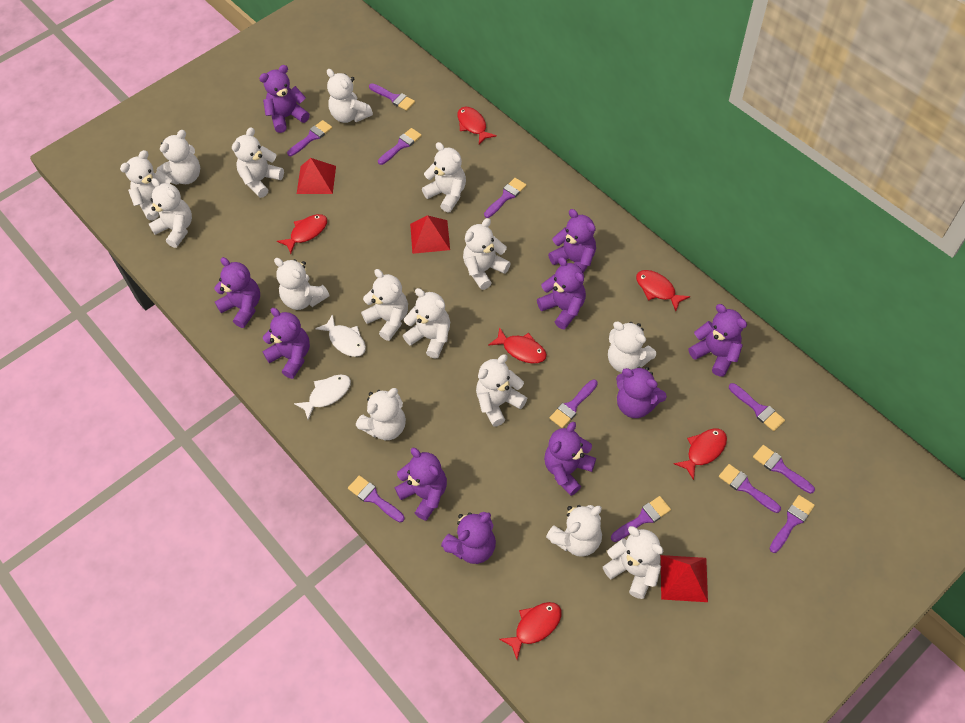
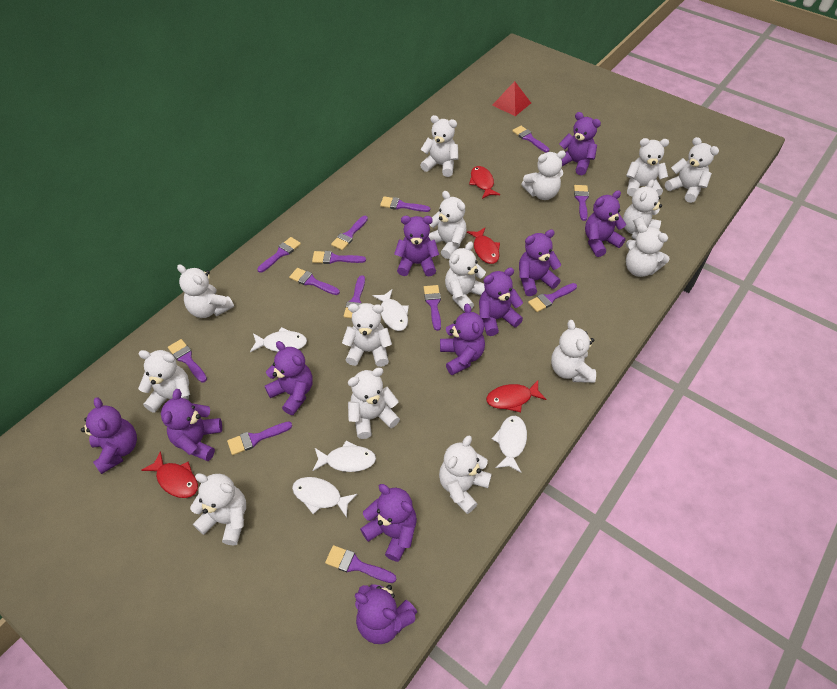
purple brush: [287,120,332,156] [348,475,405,522] [369,83,415,111] [378,128,422,165] [484,178,527,218] [549,379,598,428] [611,496,671,542] [719,464,781,513] [729,383,785,431] [753,445,815,494] [769,495,815,553] = 11 -> [168,339,207,382] [227,422,292,455] [257,237,301,273] [289,268,340,295] [312,251,366,264] [325,545,397,583] [331,216,368,250] [344,275,365,318] [380,196,430,212] [424,285,441,331] [512,126,549,152] [528,283,577,312] [574,185,589,221] = 13
purple teddy bear: [214,257,260,328] [259,65,310,133] [262,308,310,379] [395,448,447,521] [441,512,496,564] [537,257,586,329] [544,422,596,496] [548,209,596,273] [616,367,667,418] [689,304,747,377] = 10 -> [81,397,137,474] [161,389,222,461] [265,341,313,415] [355,585,417,644] [360,484,417,562] [394,216,439,276] [440,303,485,375] [479,267,523,336] [519,229,562,296] [559,112,601,176] [585,190,626,257] = 11
red fish: [277,214,327,254] [457,107,497,144] [488,327,547,363] [499,602,562,659] [636,270,690,311] [674,428,727,480] = 6 -> [141,451,198,498] [467,228,500,264] [469,166,500,199] [486,381,547,412] = 4
red pyramid: [297,158,336,194] [410,215,450,254] [661,555,708,602] = 3 -> [492,81,531,116] = 1
white fish: [294,374,351,420] [315,314,366,357] = 2 -> [250,327,307,352] [292,477,357,518] [312,441,376,472] [372,289,409,331] [492,416,527,472] = 5

